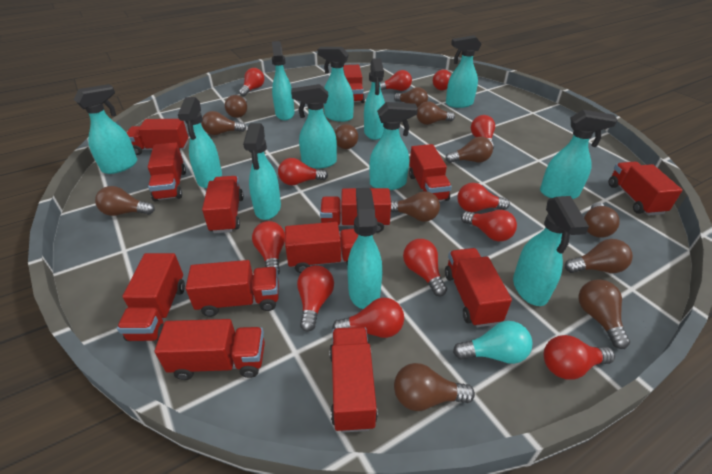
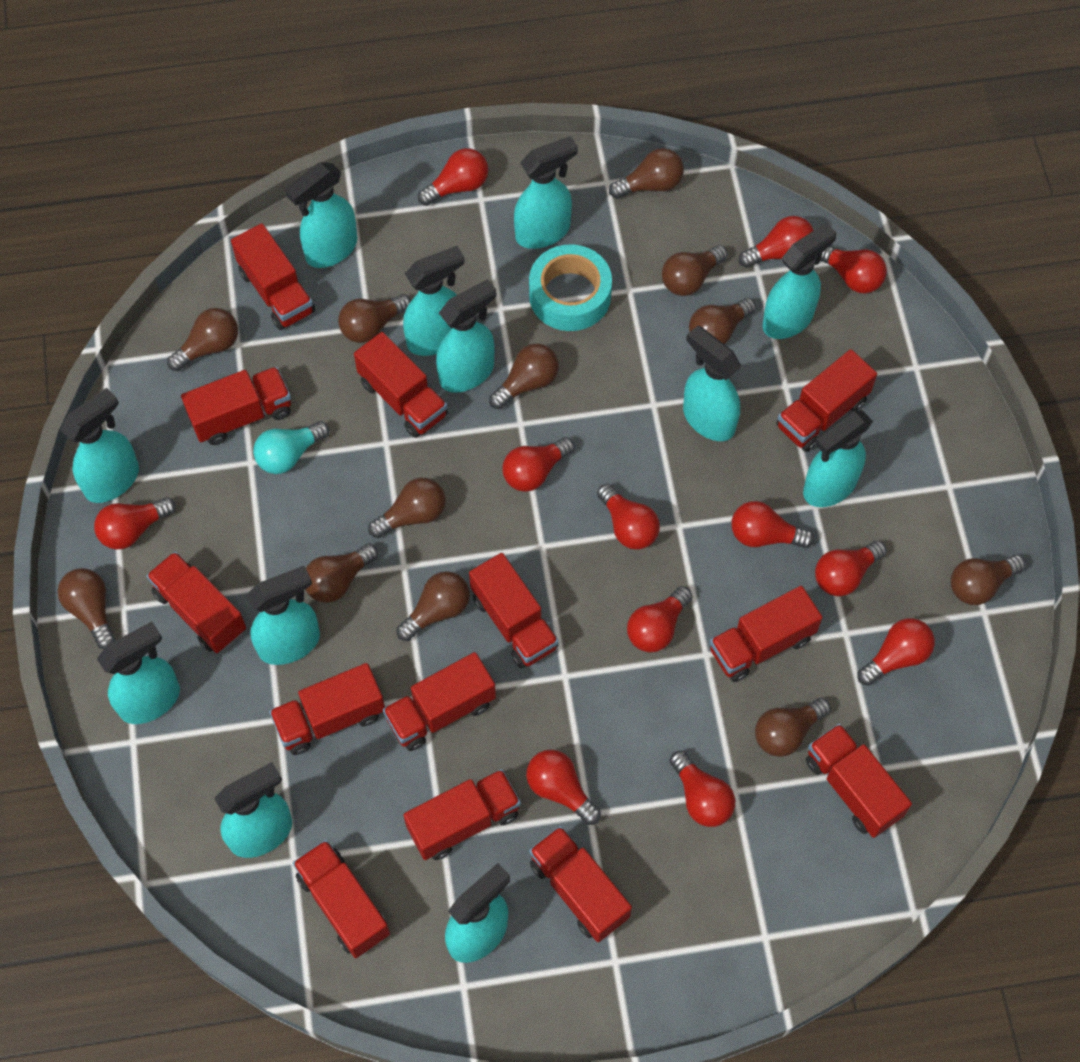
turquoise tape: none = 0 -> [529,244,612,331] = 1

